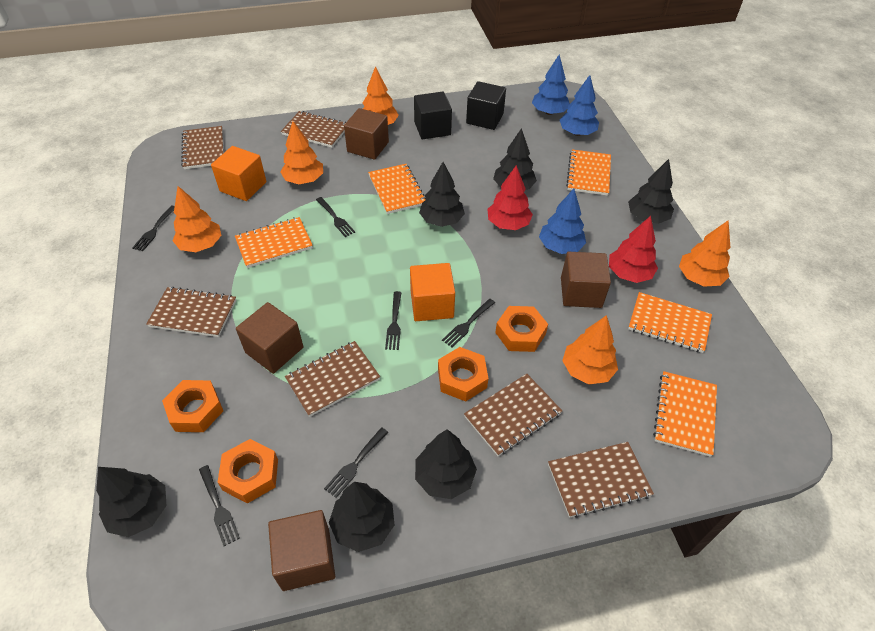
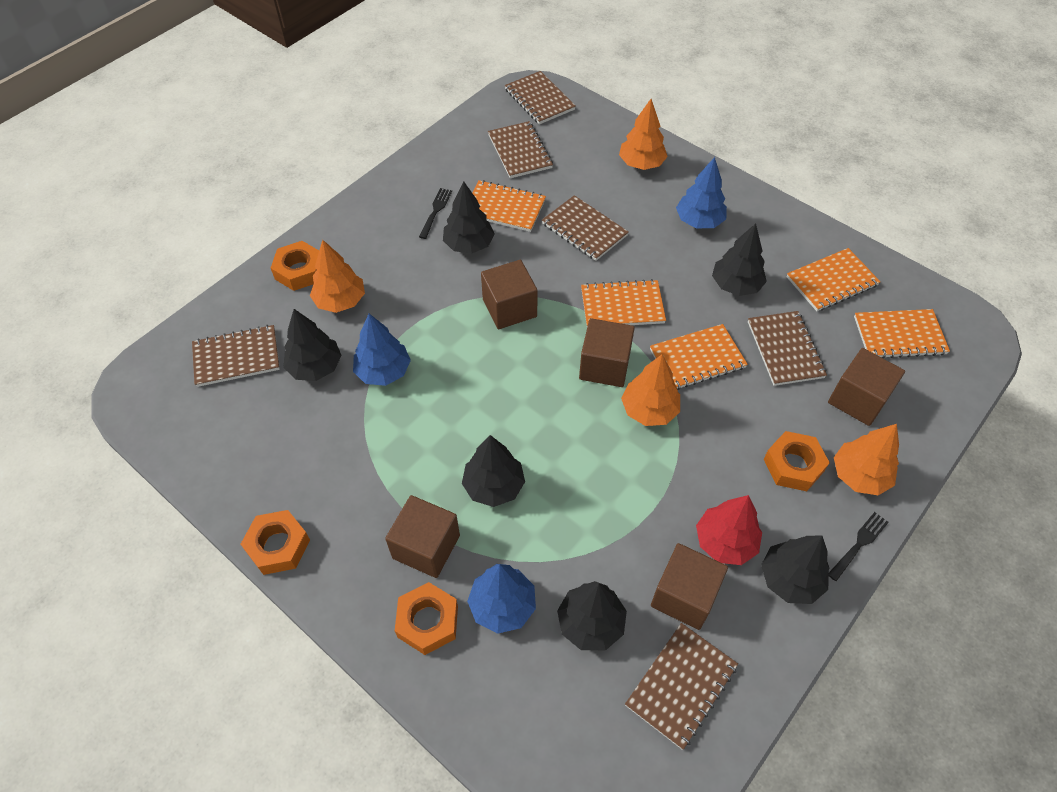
black cube: [414,92,452,139] [466,81,506,130] = 2 -> none = 0
black fork: [132,206,175,251] [199,465,240,546] [316,197,355,237] [324,427,388,498] [385,291,402,350] [442,299,495,347] = 6 -> [419,188,452,239] [829,512,889,581] = 2
brown cube: [236,302,303,374] [268,510,335,591] [344,108,389,160] [561,252,611,308] = 4 -> [385,495,460,578] [481,260,538,329] [579,318,635,387] [651,543,728,630] [828,348,905,426] = 5
orange cube: [211,146,266,201] [410,263,455,321] = 2 -> none = 0
orange tree: [173,186,221,252] [280,121,323,184] [363,66,399,125] [562,315,618,384] [679,220,731,287] = 5 -> [310,240,365,313] [619,99,668,170] [621,354,680,426] [834,424,899,495] = 4
red tree: [487,165,533,230] [609,216,658,283] = 2 -> [696,495,762,565] = 1

